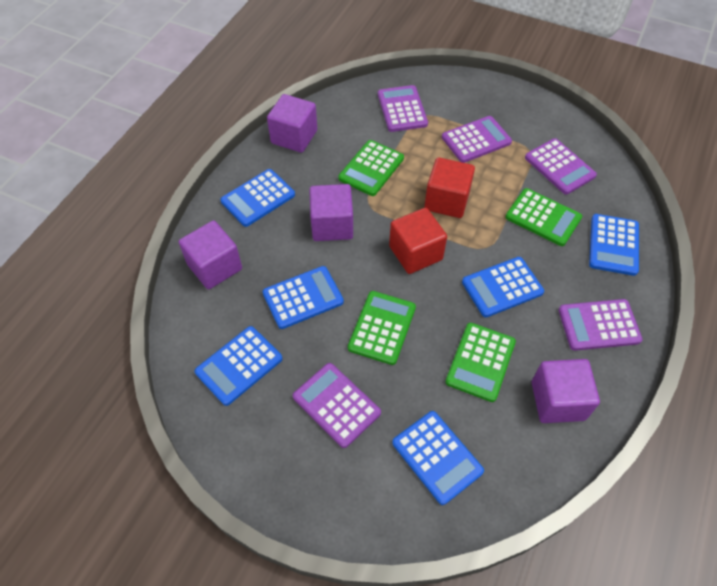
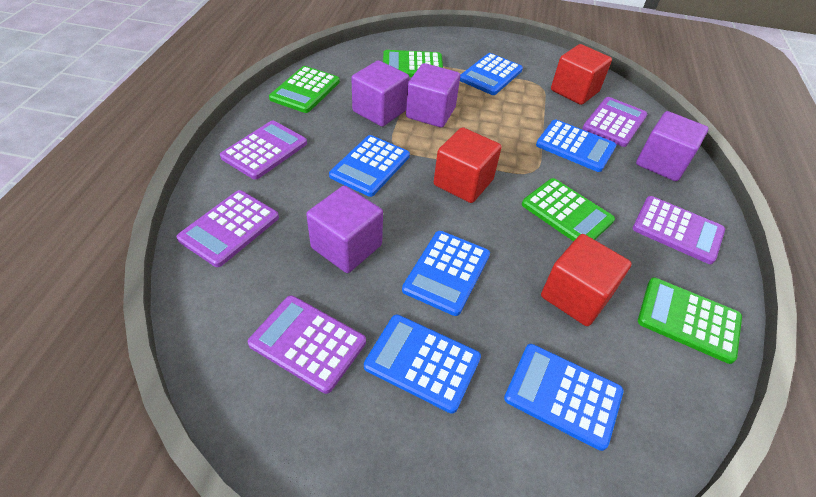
red cube: [389,208,447,274] [424,157,475,218] = 2 -> [434,127,502,203] [541,234,632,326] [551,44,612,105] = 3

